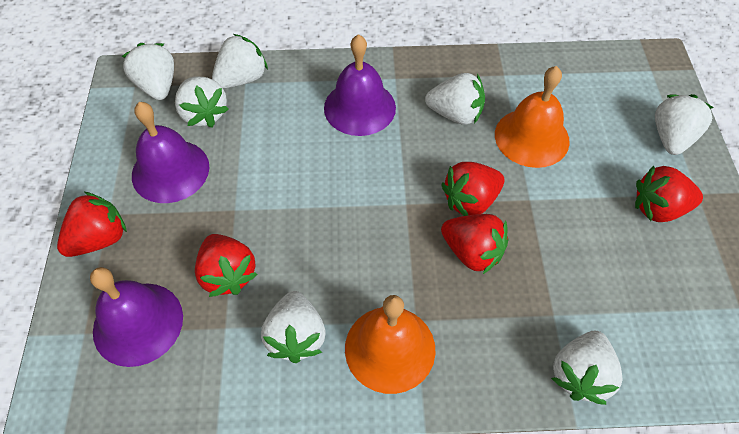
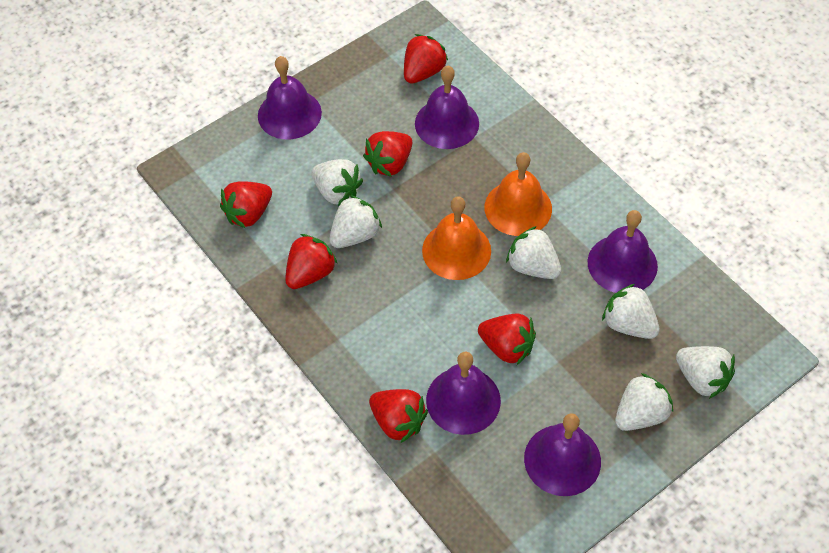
purple bell: [90,267,183,367] [132,102,209,203] [324,34,396,136] = 3 -> [258,56,322,139] [415,66,479,149] [426,352,501,435] [524,413,601,496] [588,210,658,293] = 5
red strawberry: [57,192,127,257] [195,234,258,297] [441,162,504,216] [441,214,508,275] [635,165,703,222] = 5 -> [220,181,272,228] [285,234,337,289] [363,131,412,177] [369,389,428,443] [404,34,448,84] [478,314,536,365] = 6
white strawberry: [121,43,174,100] [175,76,229,128] [212,34,268,88] [261,291,326,363] [425,73,485,125] [551,331,623,405] [655,94,714,155] = 7 -> [311,159,363,206] [329,195,382,248] [506,226,561,279] [602,284,660,339] [615,373,673,431] [676,346,735,399] = 6

